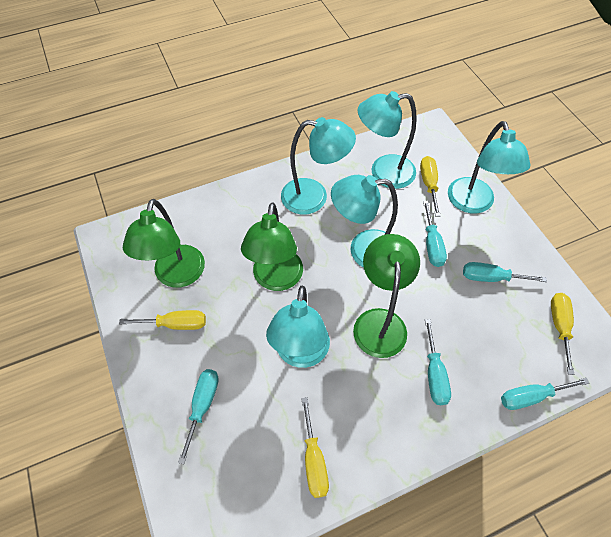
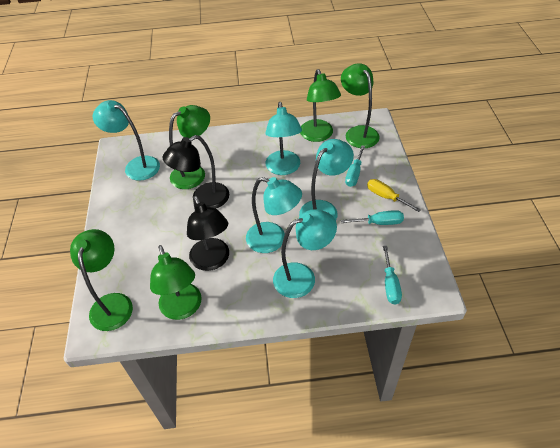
black lamp: none = 0 -> [162,135,229,209] [187,196,229,271] = 2
green lamp: [123,199,205,288] [241,202,303,291] [353,234,420,358] = 3 -> [70,229,133,331] [150,245,202,320] [169,105,210,189] [300,69,341,142] [341,63,380,148] = 5
turquoise screwdriver: [178,369,219,464] [423,201,447,267] [425,319,451,405] [463,262,547,282] [501,378,589,410] = 5 -> [341,210,404,225] [345,146,365,187] [383,246,402,304] = 3
yellow screwdriver: [119,310,206,330] [301,397,329,498] [420,156,441,216] [551,293,574,375] = 4 -> [367,179,421,212] = 1

